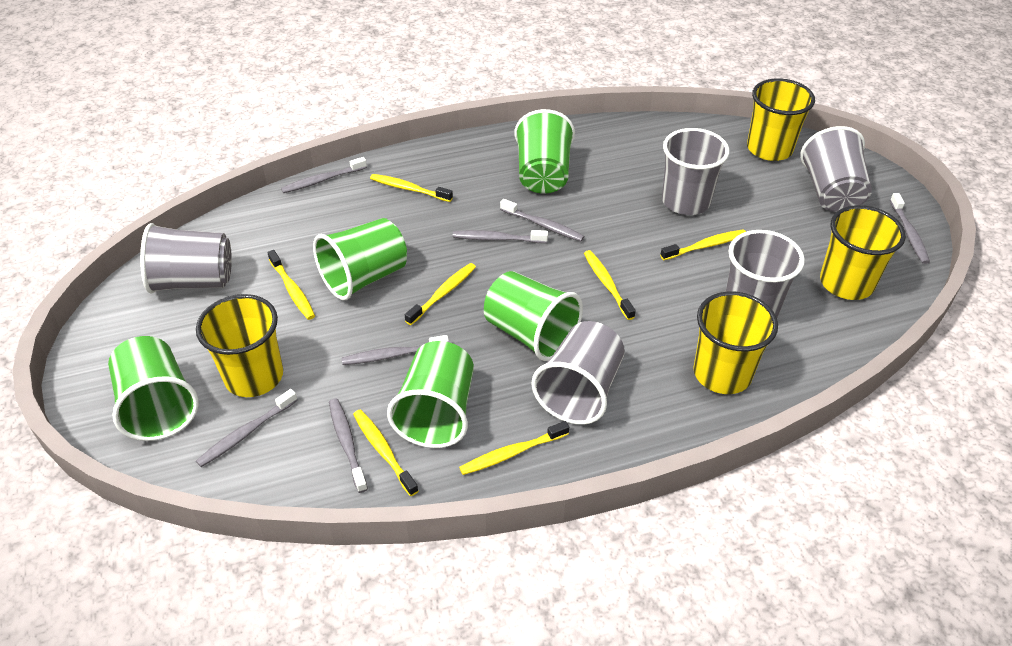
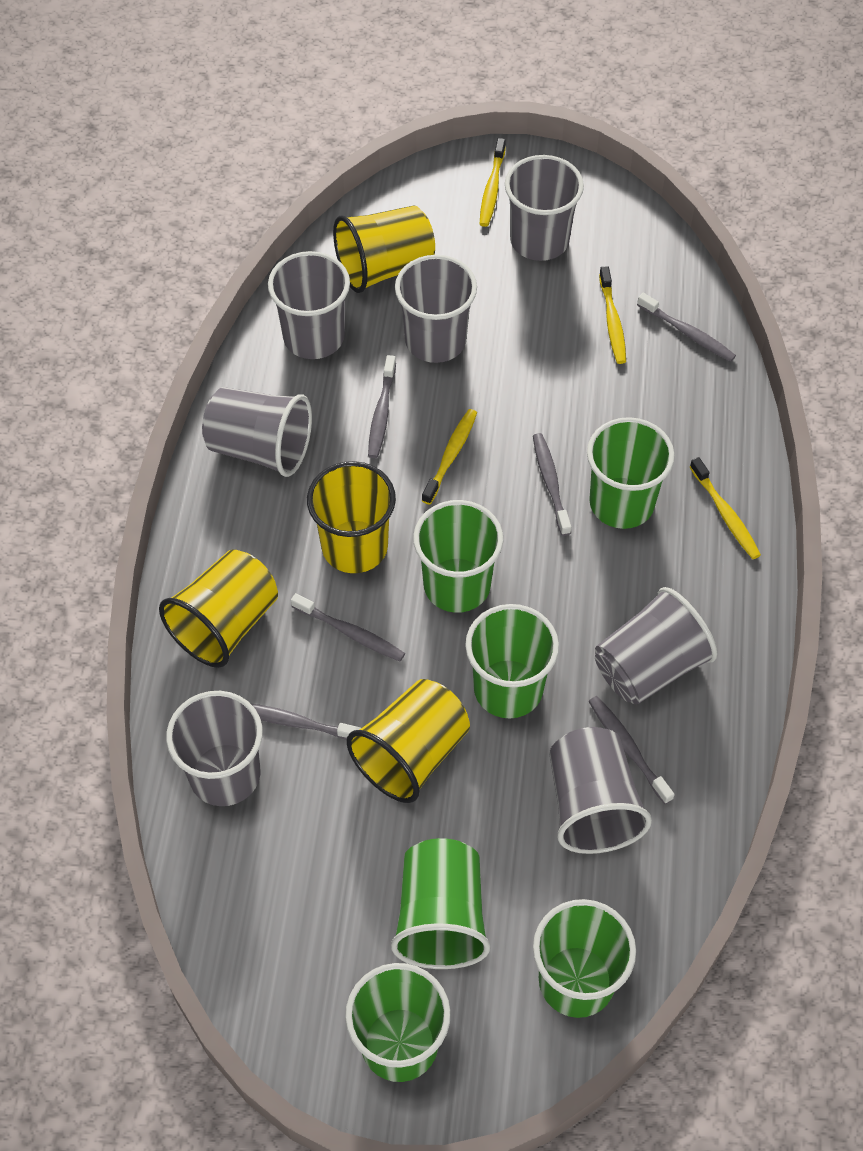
green cup: [108,336,199,441] [313,218,407,300] [387,341,474,448] [484,271,583,361] [514,109,575,194] = 5 -> [345,963,451,1082] [391,838,490,969] [413,500,503,613] [465,604,559,718] [533,899,636,1018] [587,417,675,529] = 6
grey cup: [140,223,232,294] [531,321,625,425] [662,128,729,215] [726,230,805,317] [800,126,872,212] = 5 -> [166,691,263,806] [202,387,312,477] [268,251,350,359] [395,255,477,363] [505,155,584,261] [549,727,652,854] [595,587,717,705] = 7
grey toothbrush: [196,389,297,467] [281,157,367,193] [329,398,368,493] [342,335,449,365] [453,230,548,243] [500,199,585,241] [890,193,930,264] = 7 -> [250,703,361,740] [291,593,405,661] [368,355,396,458] [533,433,571,536] [588,696,675,804] [637,293,736,362] = 6
yellow toothbrush: [267,250,315,320] [353,409,418,496] [370,174,453,202] [405,263,476,325] [459,421,569,475] [584,250,636,320] [660,229,746,260] = 7 -> [422,409,477,505] [480,138,506,227] [599,266,626,364] [690,457,761,559] = 4

